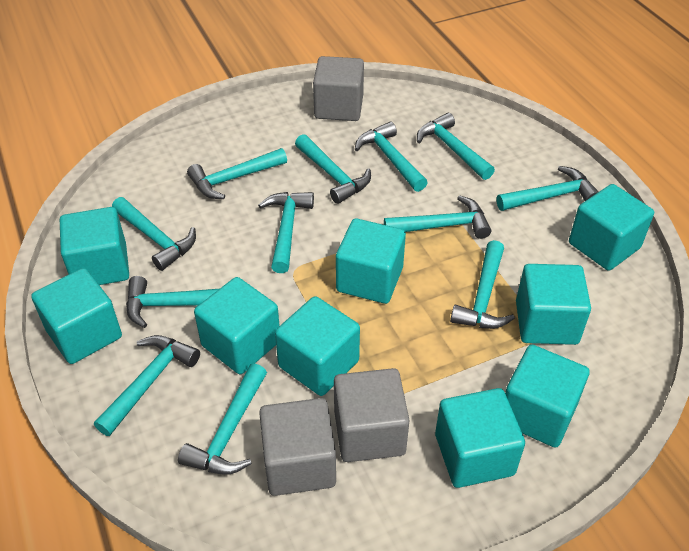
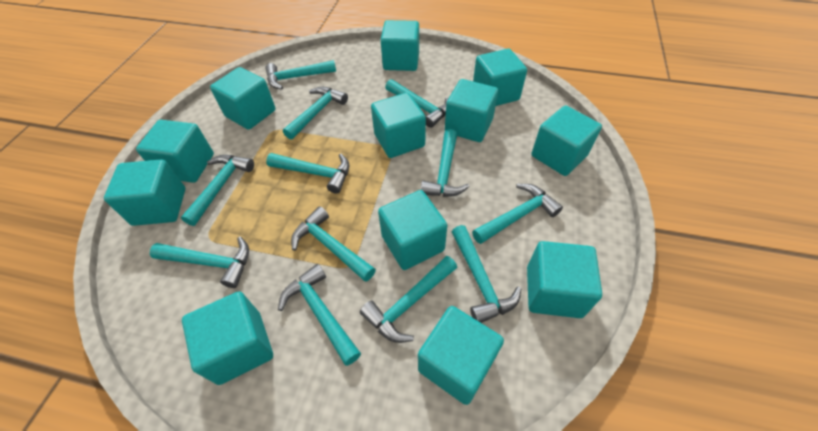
grey cube: [259,398,336,496] [313,56,364,121] [334,368,410,462] = 3 -> none = 0
turquoise cube: [31,268,122,364] [60,207,129,285] [194,277,280,374] [275,296,360,396] [336,218,406,304] [435,388,525,488] [505,345,590,448] [516,264,591,345] [569,184,654,271] = 9 -> [104,159,185,226] [136,120,214,183] [182,292,273,385] [210,67,276,130] [371,92,426,158] [378,190,447,270] [381,20,419,71] [418,306,504,405] [445,79,498,142] [473,49,527,106] [527,241,602,318] [531,105,602,176] = 12

